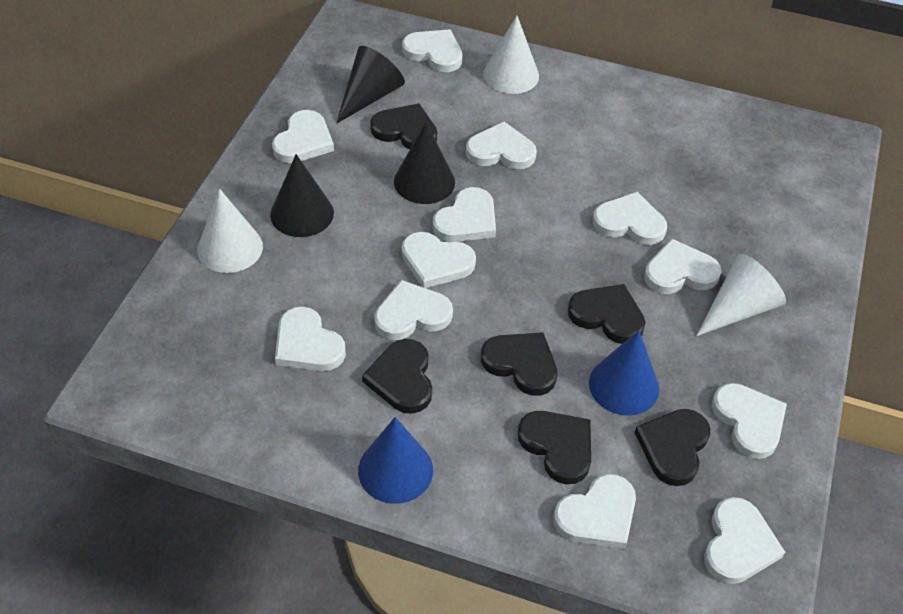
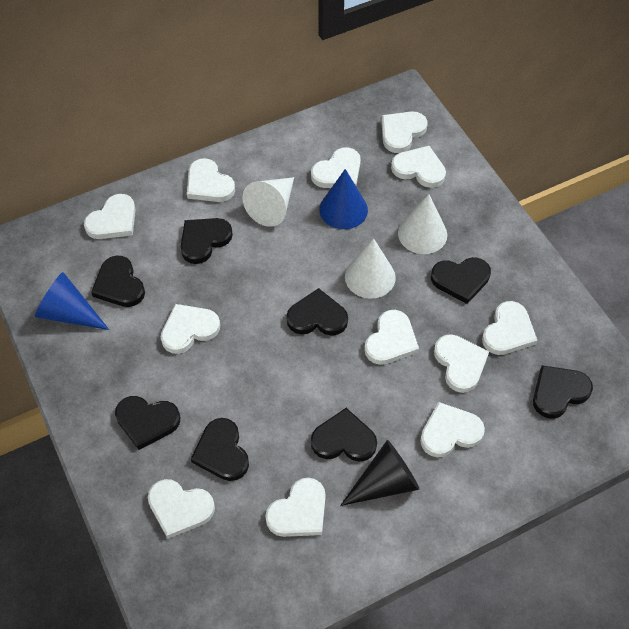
black cone: [270,154,334,237] [336,46,405,124] [394,122,455,204] = 3 -> [340,440,420,506] = 1
black heart: [362,339,432,414] [370,104,437,150] [481,332,558,396] [518,411,591,484] [568,284,646,344] [635,409,710,486] = 6 -> [91,255,145,307] [115,396,180,450] [181,218,233,264] [191,418,249,481] [286,288,348,336] [311,408,377,462] [431,257,491,304] [533,365,593,419] = 8

